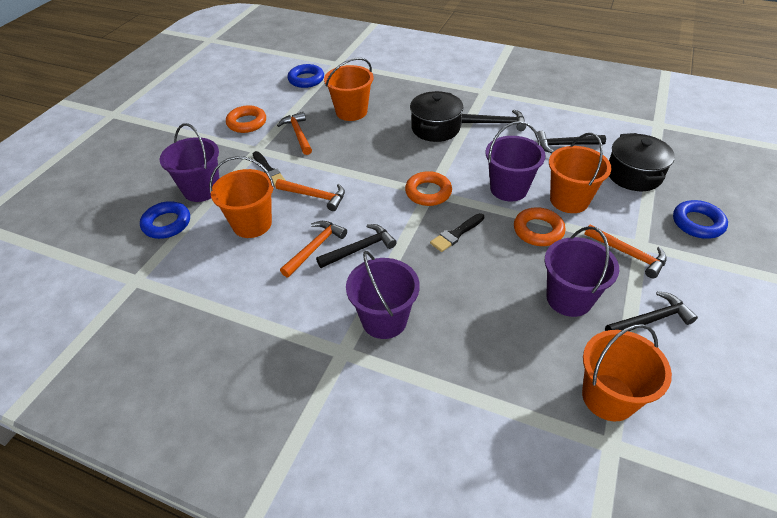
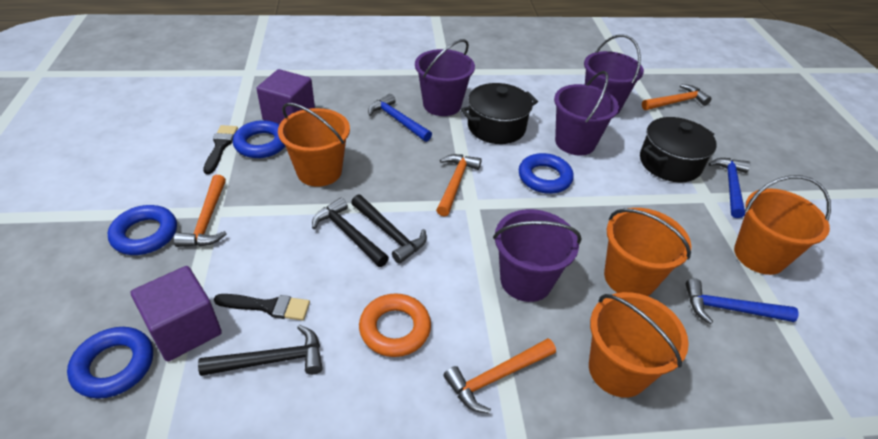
black hammer: [316,224,397,268] [461,110,526,131] [537,131,606,153] [605,291,698,331] = 4 -> [198,325,323,376] [312,198,389,267] [351,195,427,264] = 3
blue hammer: none = 0 -> [368,94,432,142] [686,278,799,324] [708,158,750,218] = 3
blue ring: [140,201,190,239] [288,64,324,88] [673,200,728,239] = 3 -> [67,327,153,399] [108,205,177,255] [233,120,285,158] [519,153,574,194] = 4
orange ring: [226,105,266,133] [405,171,452,206] [514,207,566,246] = 3 -> [359,293,431,357] = 1
purple cube: none = 0 -> [131,266,222,361] [256,69,315,124] = 2

